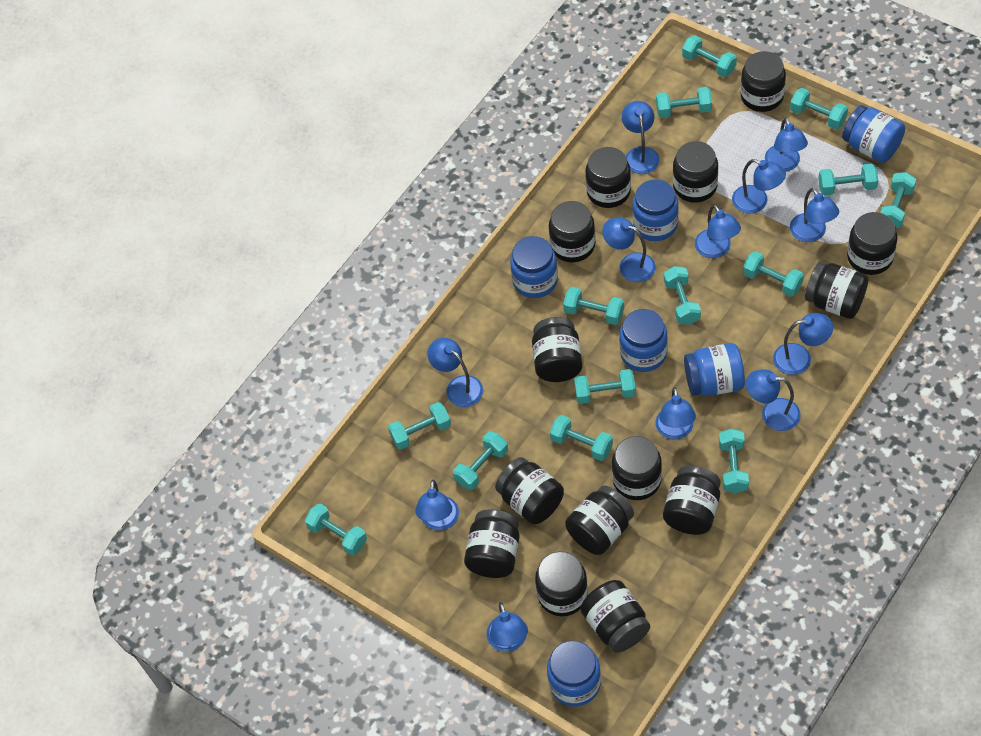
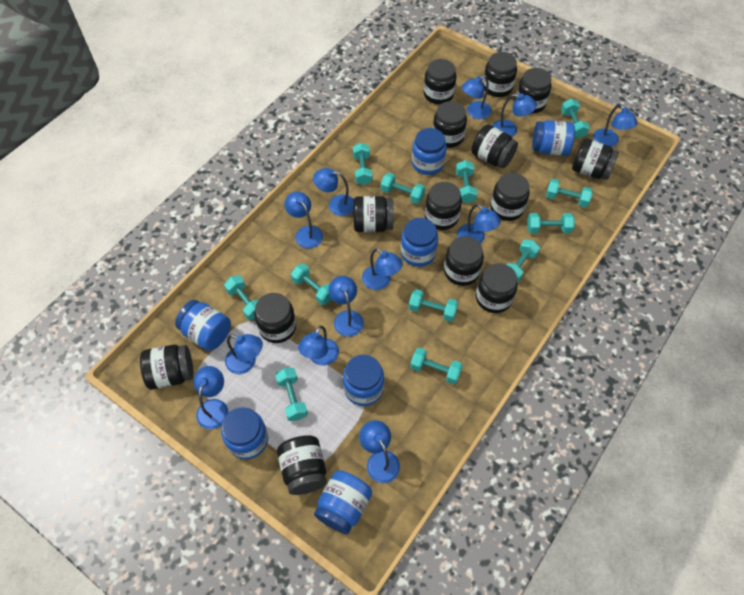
blue jar: [510,236,558,298] [547,641,601,706] [620,309,668,372] [632,180,679,241] [684,343,745,396] [842,105,905,163] = 6 -> [175,300,231,351] [221,407,268,460] [314,470,372,534] [343,355,384,406] [401,218,438,267] [412,128,447,175] [532,120,575,156] = 7
turquoise dumbbell: [305,503,367,556] [388,402,451,450] [453,431,508,490] [550,415,613,461] [563,287,624,325] [574,369,636,404] [656,87,712,118] [664,266,701,325] [682,35,737,77] [719,429,749,493] [743,251,804,297] [790,88,848,129] [818,163,878,196] [880,172,916,228] = 14 -> [224,275,258,320] [275,368,308,421] [291,264,332,305] [353,143,372,185] [381,173,425,204] [409,289,458,322] [410,348,463,385] [456,160,478,204] [506,239,540,282] [527,213,575,234] [546,179,593,208] [561,99,590,138] = 12

